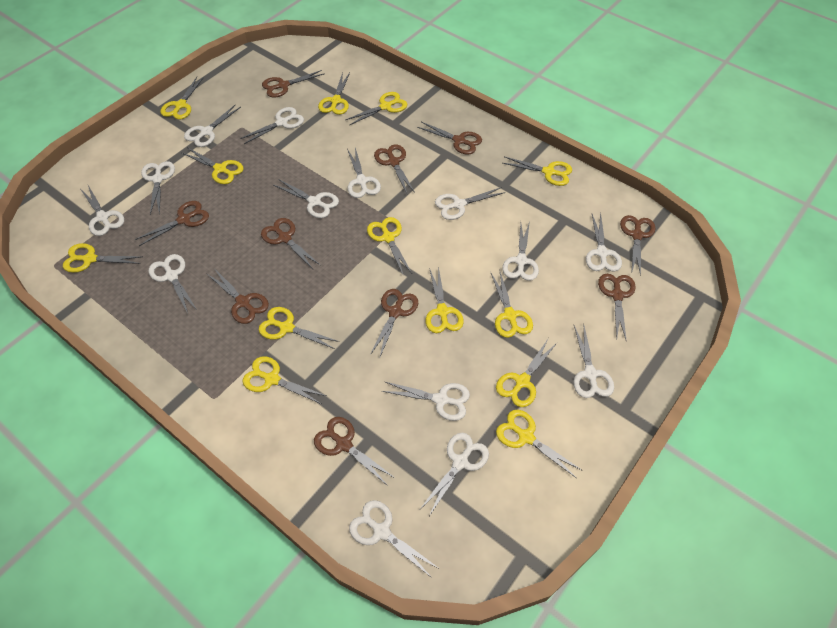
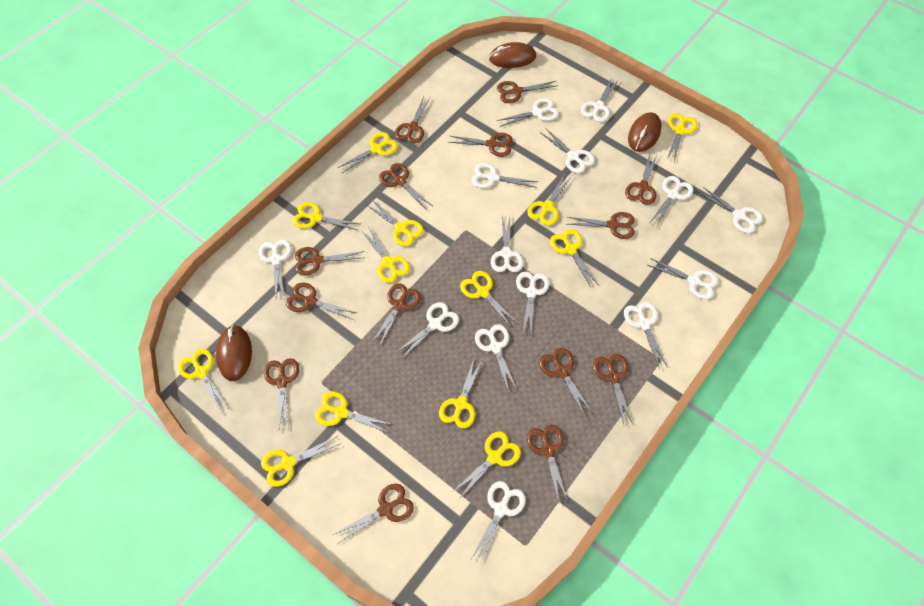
brown mouse: none = 0 -> [216,325,252,381] [489,42,536,68] [628,112,662,152] = 3
brown scissors: [135,201,209,246] [206,268,269,324] [261,218,320,269] [262,70,325,98] [314,417,395,486] [370,289,418,357] [374,145,415,194] [417,122,482,155] [598,274,636,342] [620,215,655,276] = 10 -> [264,358,299,427] [286,283,356,320] [295,247,365,275] [333,484,414,543] [371,284,421,346] [379,163,432,210] [395,96,431,144] [448,133,513,157] [497,81,558,103] [527,425,568,504] [539,348,593,416] [567,212,635,239] [593,354,633,424] [625,154,657,205] = 14

